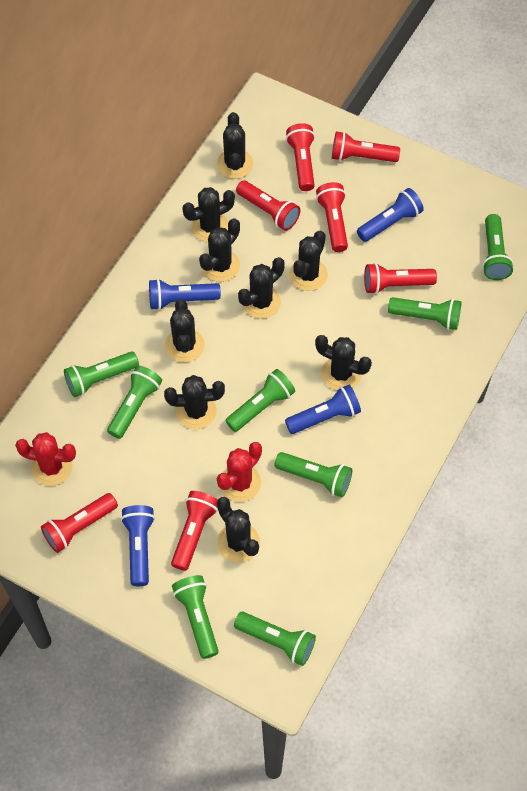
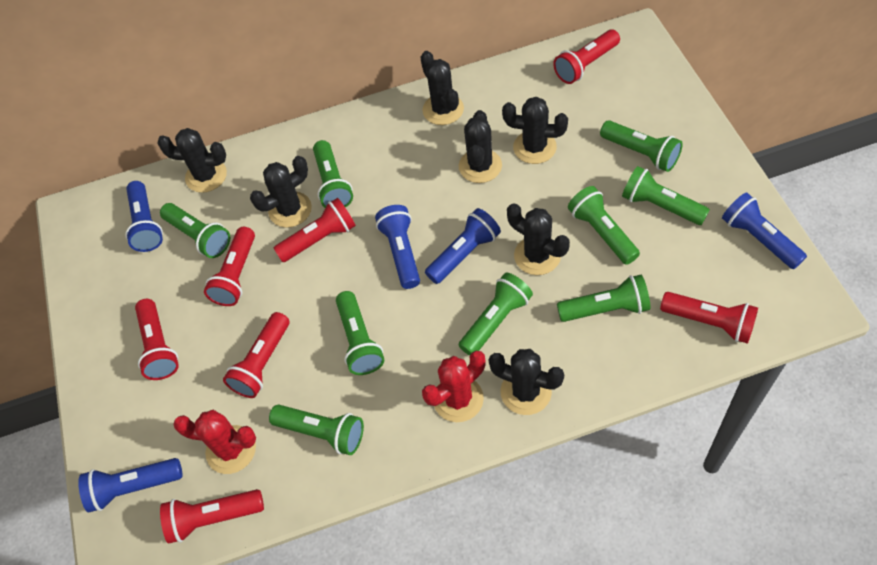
black cactus: [164,375,225,429] [165,299,205,362] [182,187,235,242] [199,218,240,282] [217,112,253,179] [217,497,260,562] [238,257,285,319] [289,231,328,291] [315,335,372,391] = 9 -> [157,128,227,193] [250,156,312,228] [420,51,464,125] [459,110,502,183] [489,349,564,415] [502,97,568,164] [507,203,570,275] = 7
blue flashlight: [121,505,155,586] [149,279,221,310] [285,385,361,434] [357,188,424,242] = 4 -> [78,458,183,513] [125,181,163,252] [375,205,420,289] [425,208,501,284] [722,193,807,269] = 5
green flashlight: [64,352,139,397] [107,366,162,439] [172,575,219,659] [225,369,295,432] [234,612,316,666] [274,452,352,497] [388,297,461,330] [482,214,514,280] = 8 -> [160,203,230,258] [269,405,364,455] [313,140,353,208] [336,291,384,375] [459,273,533,356] [557,275,651,322] [568,186,640,265] [600,120,683,172] [622,166,710,225] = 9

